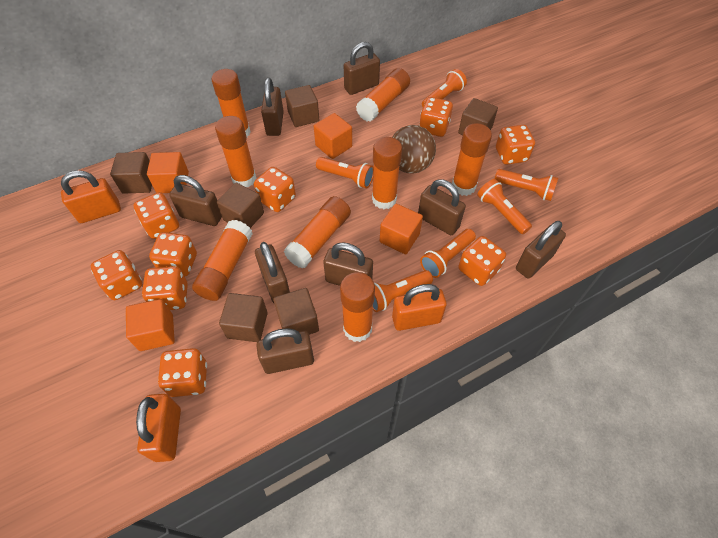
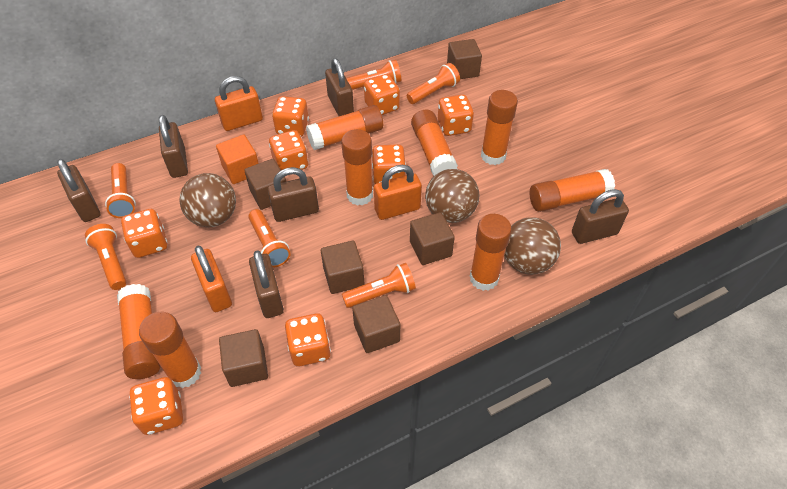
brown ball: [392,125,436,173] = 1 -> [179,173,236,227] [425,169,479,223] [504,217,561,275] = 3
brown padlock: [169,175,222,226] [255,242,290,303] [256,328,314,374] [261,78,284,136] [323,242,373,286] [344,42,380,95] [418,179,466,235] [516,221,566,278] = 8 -> [57,159,100,222] [159,115,188,178] [249,250,284,318] [268,167,319,222] [325,58,354,116] [572,189,629,244] = 6
orange cube: [126,299,175,351] [147,152,189,193] [314,113,352,159] [380,204,423,254] = 4 -> [216,134,259,184] = 1
orange dice: [91,250,143,300] [134,192,179,239] [142,266,188,310] [149,232,197,276] [158,348,207,397] [254,167,296,212] [419,97,453,137] [459,236,506,286] [496,125,535,165] = 9 -> [121,209,167,258] [129,377,183,435] [269,130,308,170] [272,96,309,137] [285,313,331,366] [364,74,400,115] [372,144,406,184] [438,95,474,136] = 8

